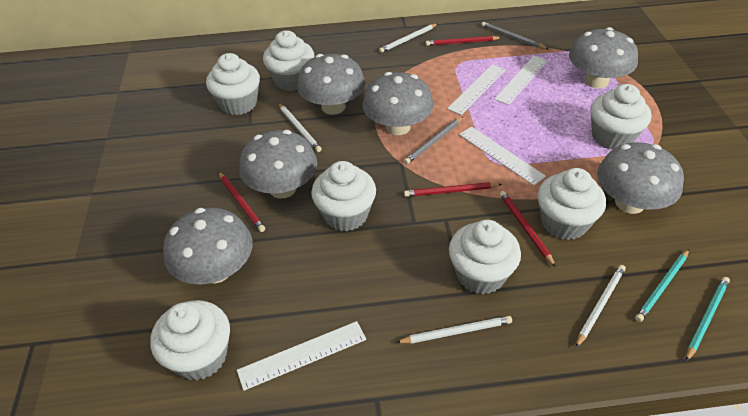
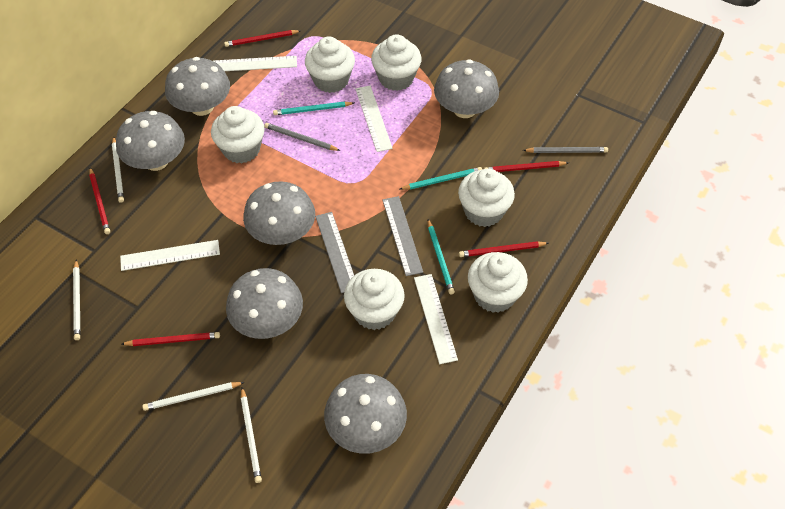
grey ruler: none = 0 -> [315,212,354,293] [382,196,423,276] = 2
red pencil: [219,172,265,232] [404,182,502,197] [426,36,502,46] [500,191,556,267] = 4 -> [89,168,110,234] [121,332,220,346] [224,30,300,47] [459,241,548,257] [484,161,569,172] = 5
turquoise pencil: [635,249,689,322] [686,277,730,361] = 2 -> [273,101,354,115] [400,167,482,190] [428,219,455,294] = 3
white cupcake: [150,300,230,380] [206,53,260,115] [263,30,314,91] [311,161,376,231] [449,220,521,294] [538,168,606,240] [590,84,651,150] = 7 -> [211,106,265,164] [305,36,355,93] [344,269,405,330] [371,34,421,91] [458,169,515,227] [468,252,528,313] = 6

